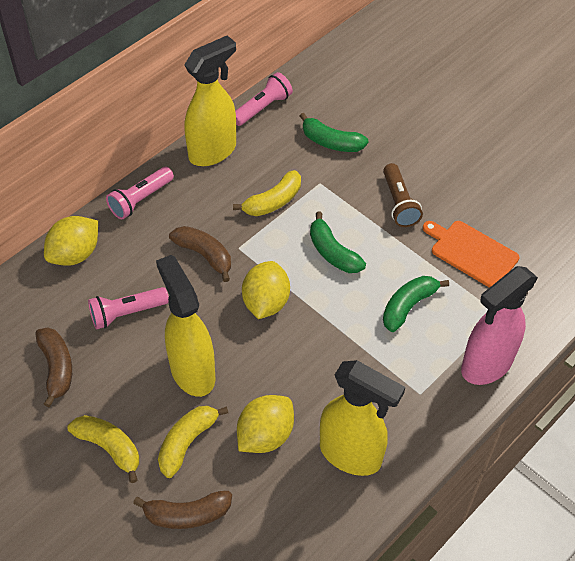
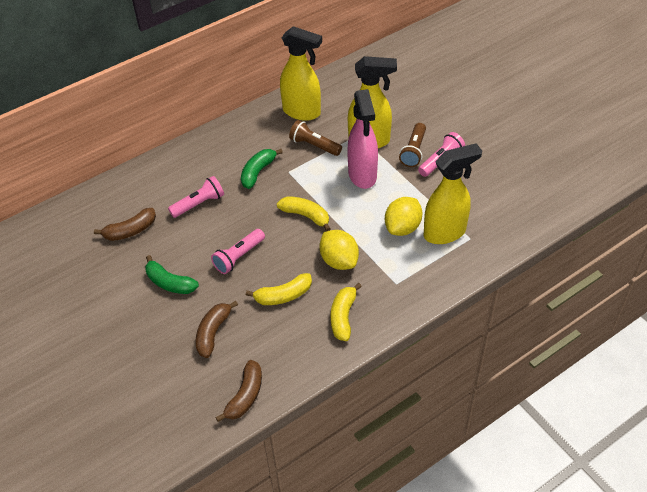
brown flashlight: [383,163,423,227] = 1 -> [289,120,342,156] [399,123,426,167] = 2
green banana: [300,113,369,152] [310,212,366,273] [383,276,449,332] = 3 -> [145,255,199,294] [241,149,283,189] = 2
orange cutting board: [423,221,519,288] = 1 -> none = 0
yellow lemon: [44,216,98,266] [237,395,294,453] [242,261,290,319] = 3 -> [319,230,359,270] [385,197,423,236] = 2

